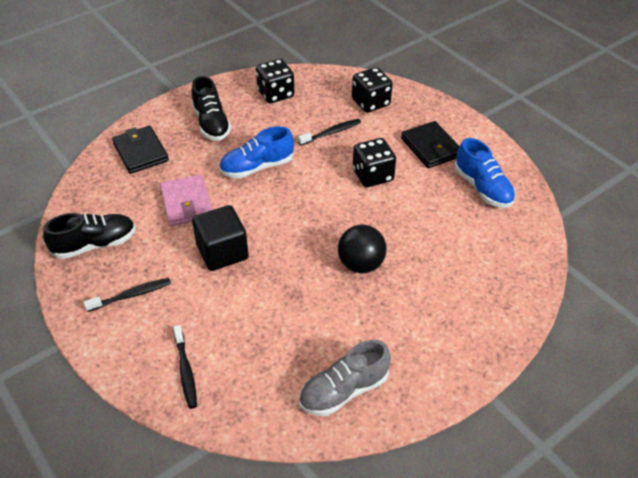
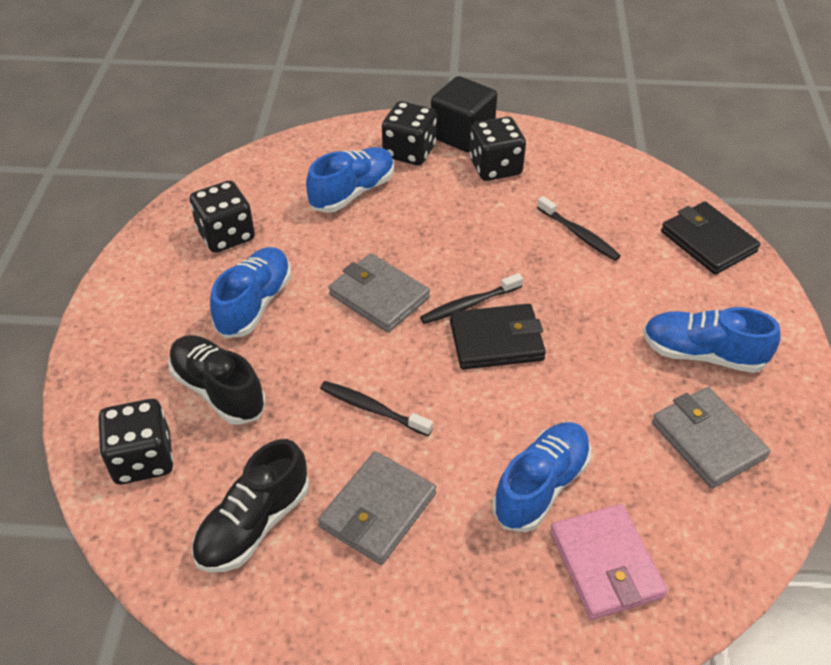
black ball: [338,225,387,273] = 1 -> none = 0
black dice: [256,59,295,103] [352,67,393,113] [353,138,396,187] = 3 -> [98,399,173,484] [189,181,255,253] [382,101,437,165] [470,117,526,181] = 4
blue shoe: [219,126,294,178] [455,138,515,208] = 2 -> [210,247,291,338] [306,147,394,213] [492,422,591,532] [643,307,781,373] = 4
grey shoe: [299,340,391,416] = 1 -> none = 0
grey wallet: none = 0 -> [318,451,436,565] [329,253,430,333] [652,387,770,489] = 3

